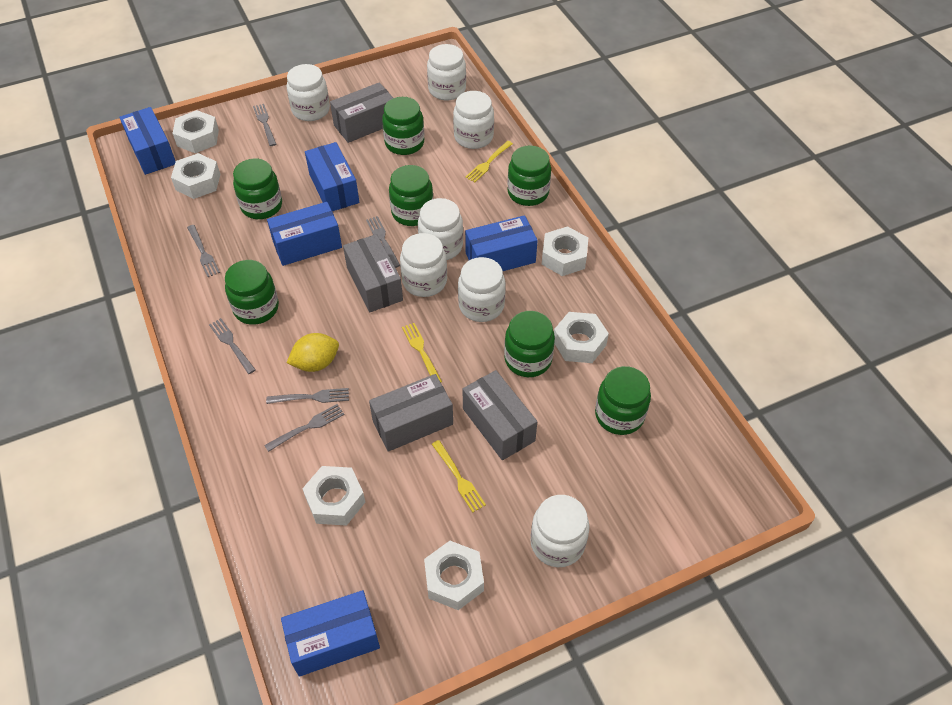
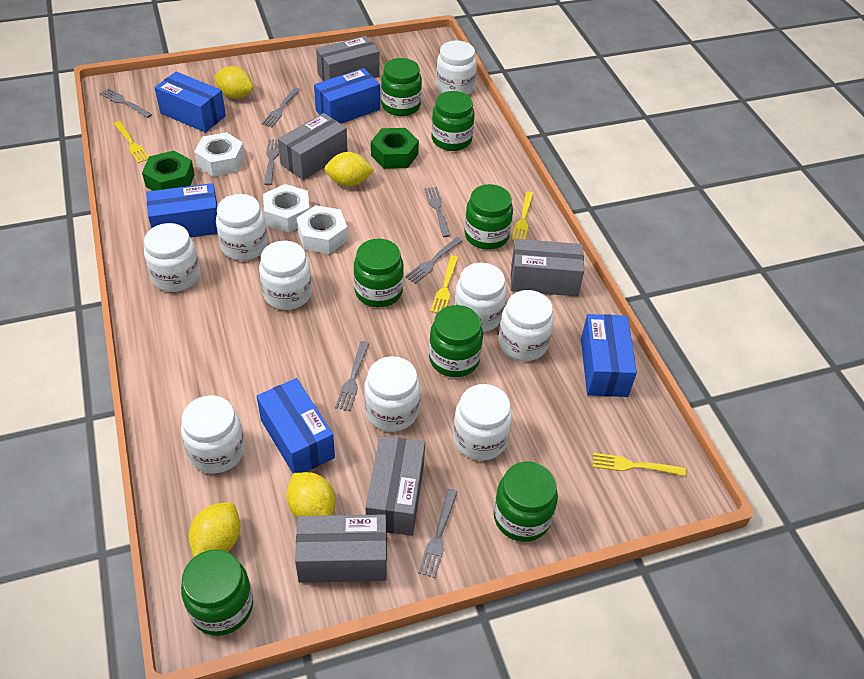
green nut: none = 0 -> [142,150,195,191] [371,128,419,169] = 2
grey box: [330,82,393,143] [343,234,403,312] [369,374,453,452] [462,370,538,460] = 4 -> [278,113,348,180] [295,514,387,583] [316,36,380,81] [365,436,425,536] [511,239,584,296] = 5
grey fork: [187,225,220,277] [209,318,256,374] [253,104,276,146] [264,404,344,452] [266,388,349,404] [366,216,400,268] = 6 -> [100,88,152,118] [261,87,300,127] [264,139,279,185] [335,341,369,411] [405,237,463,284] [418,489,458,578] [424,187,450,237] = 7
white jar: [286,64,330,121] [400,233,447,297] [418,198,463,260] [427,44,466,100] [453,91,494,149] [458,257,506,322] [530,495,590,567] = 7 -> [144,223,200,292] [181,395,245,473] [216,194,268,261] [259,241,312,310] [364,356,420,432] [436,40,477,95] [453,384,512,460] [454,263,507,332] [499,290,554,361] = 9
white nut: [171,153,221,199] [172,110,219,153] [302,466,365,526] [424,541,484,610] [542,226,588,276] [554,312,609,363] = 6 -> [194,132,245,177] [263,184,310,232] [297,205,348,254] = 3
yellow fork: [402,323,442,382] [432,440,486,512] [465,141,513,182] = 3 -> [114,121,149,163] [431,256,459,313] [511,191,534,241] [593,453,686,476] = 4
yellow lemon: [287,333,339,372] = 1 -> [189,502,241,558] [214,66,253,99] [286,472,335,518] [325,152,374,186] = 4

